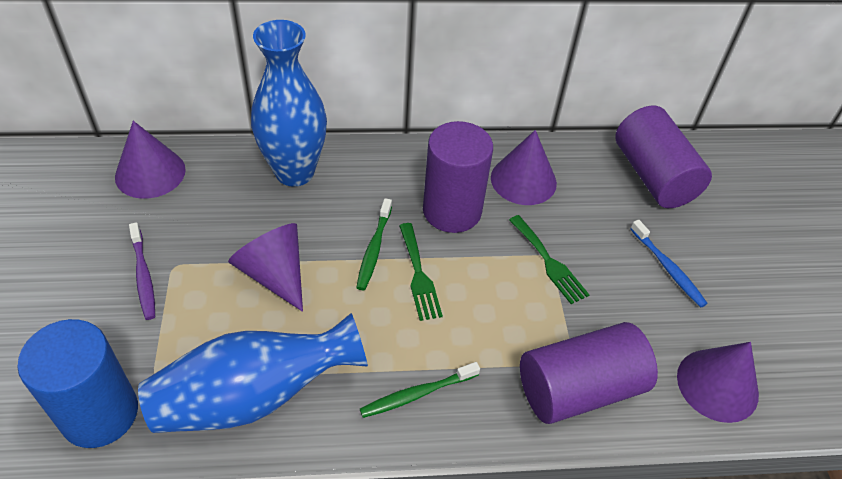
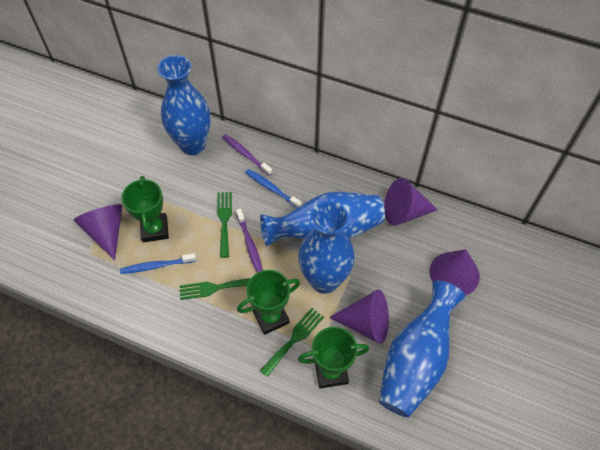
blue cylinder: [17,319,138,448] = 1 -> none = 0
blue toothbrush: [630,220,708,307] = 1 -> [120,253,196,274] [245,169,302,208] = 2
blue vase: [138,313,368,433] [251,20,327,187] = 2 -> [158,55,210,155] [260,192,385,246] [298,201,354,294] [379,281,465,418] = 4
green fork: [399,223,443,321] [509,215,589,304] = 2 -> [180,278,251,300] [217,192,232,258] [260,308,324,377] = 3
green toothbrush: [356,198,392,290] [360,362,480,418] = 2 -> none = 0
green trophy: none = 0 -> [121,176,169,242] [237,270,300,335] [298,327,369,388] = 3
purple cylinder: [423,121,493,233] [520,322,658,424] [615,106,712,208] = 3 -> none = 0
purple toothbrush: [129,222,155,320] = 1 -> [222,134,273,176] [236,209,263,273] = 2

